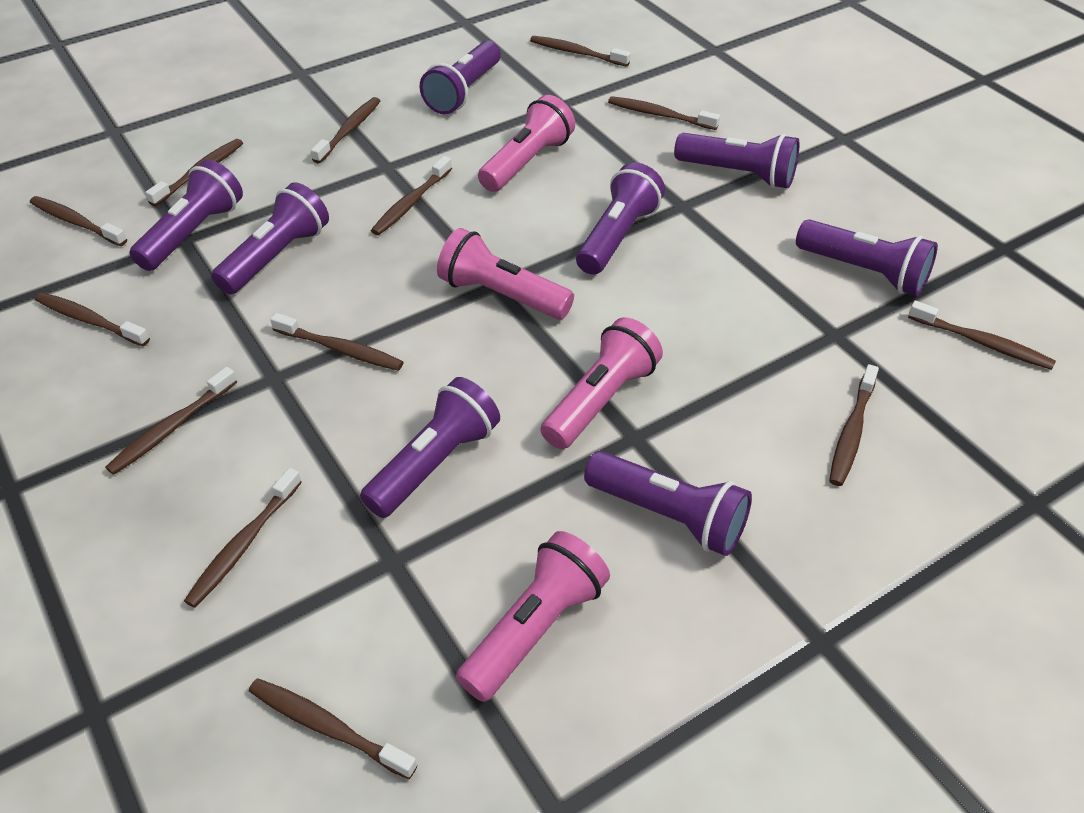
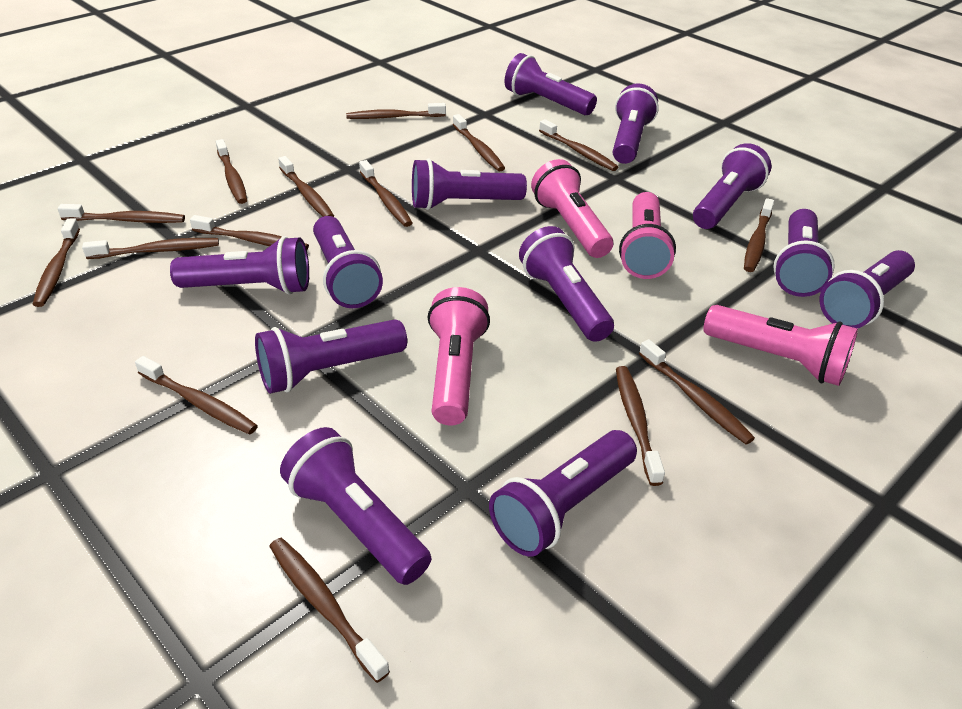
brown toothbrush: [30,196,127,246] [35,292,150,346] [105,367,237,475] [145,139,243,206] [184,468,302,608] [249,678,417,779] [270,313,404,371] [311,97,380,163] [371,156,452,235] [530,36,631,67] [608,96,720,130] [829,364,879,486] [908,301,1056,370] = 13 -> [32,218,80,307] [58,204,185,223] [82,238,219,259] [135,356,258,435] [190,215,309,250] [216,139,247,204] [269,538,390,683] [278,156,334,217] [346,103,446,119] [359,160,412,227] [453,114,505,171] [539,119,618,171] [616,366,665,486] [639,339,755,444] [744,198,774,272] = 15
purple flashlight: [129,160,243,271] [211,182,329,294] [360,377,500,518] [420,41,501,114] [576,163,665,275] [584,451,752,556] [674,133,800,188] [796,219,938,296] = 8 -> [170,236,309,295] [255,319,407,394] [280,427,431,585] [313,216,383,308] [412,158,527,210] [489,430,637,557] [504,53,597,115] [519,226,614,342] [613,84,659,164] [693,143,771,229] [773,209,835,297] [819,250,915,328] = 12

